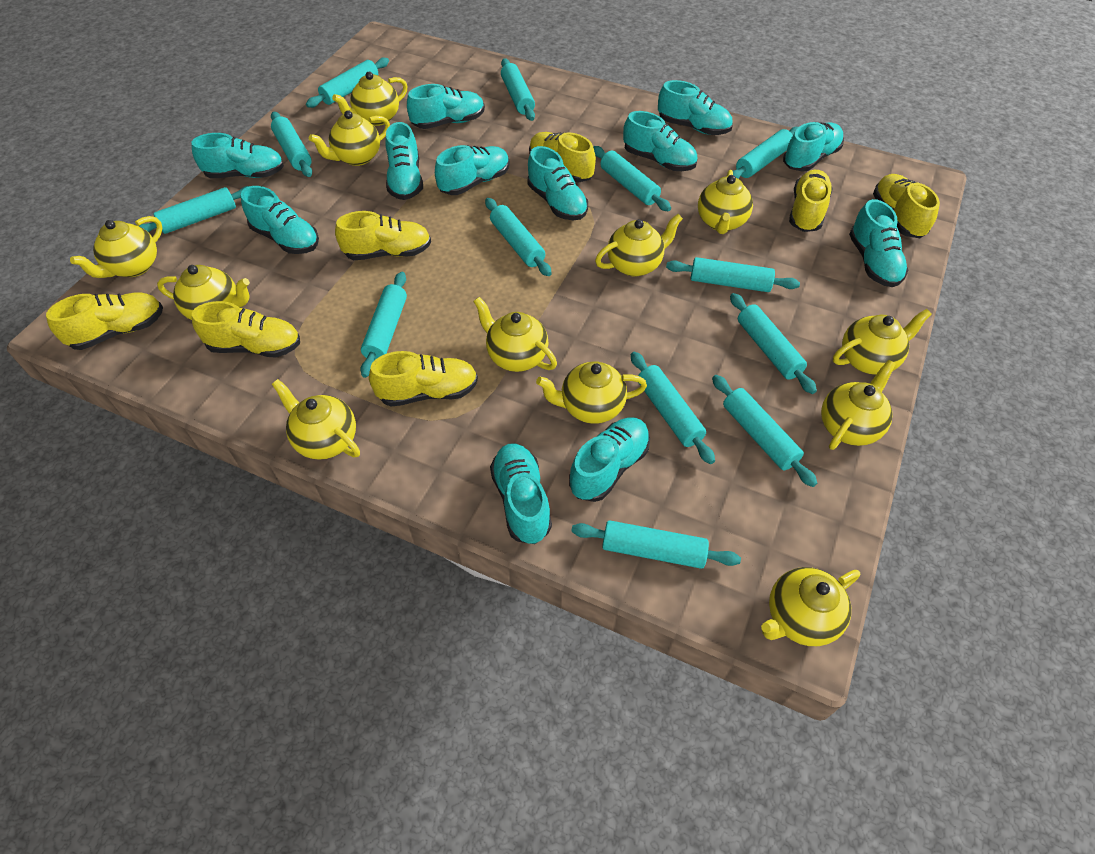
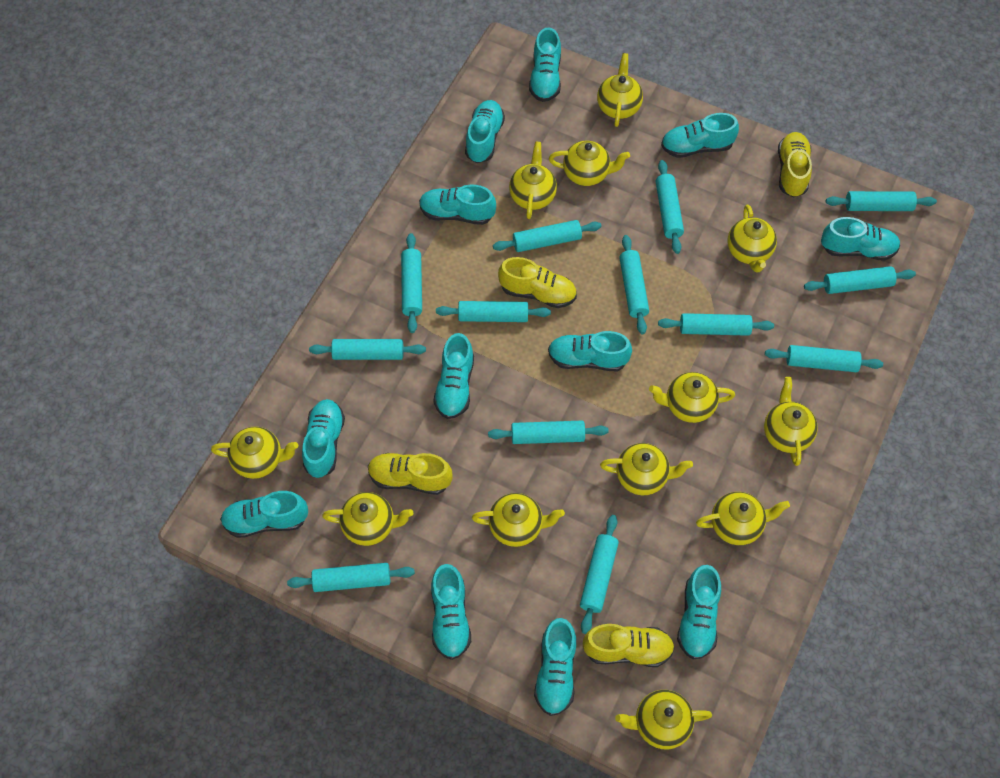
yellow shoe: [46,292,163,350] [192,301,300,357] [335,211,431,260] [369,351,478,407] [529,132,596,183] [789,170,833,232] [873,174,940,238] = 7 -> [368,453,453,495] [498,257,577,308] [583,624,675,667] [778,132,812,198] = 4

